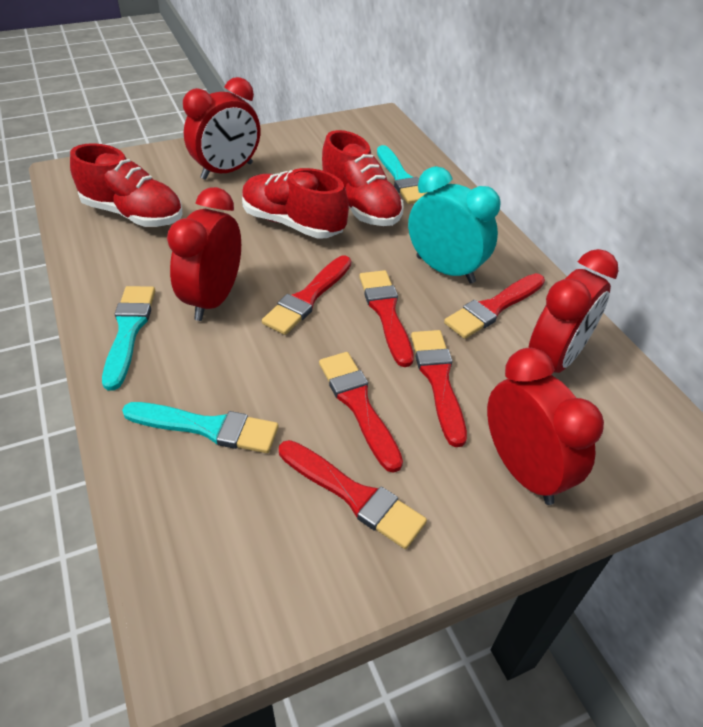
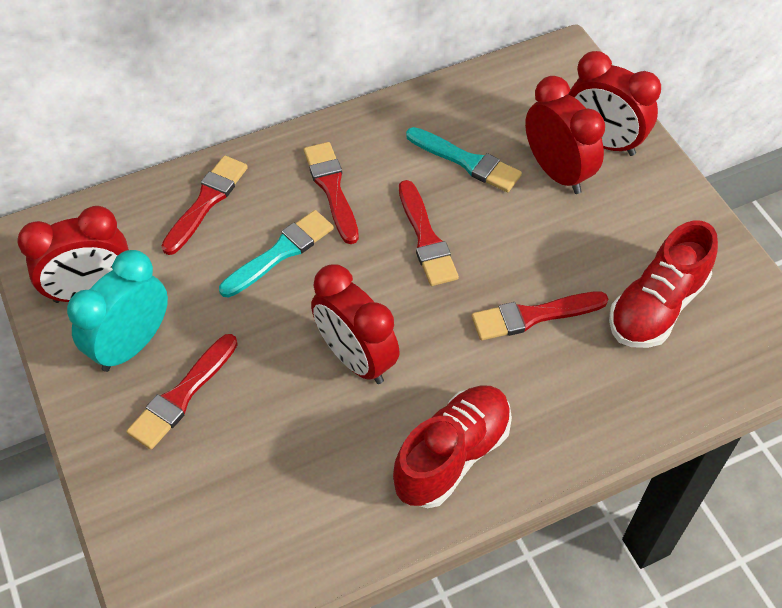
red brush: [262,255,351,335] [279,440,427,549] [319,352,403,473] [359,270,414,367] [411,330,467,447] [444,273,545,339] = 6 -> [127,334,238,449] [161,156,248,255] [304,142,359,244] [399,180,459,286] [472,292,608,340] = 5
red shoe: [70,143,183,227] [242,168,349,239] [322,130,404,226] = 3 -> [393,385,512,508] [609,221,718,348] = 2
turquoise brush: [102,286,155,390] [122,402,279,453] [377,145,427,204] = 3 -> [219,210,334,298] [406,127,522,192] = 2

